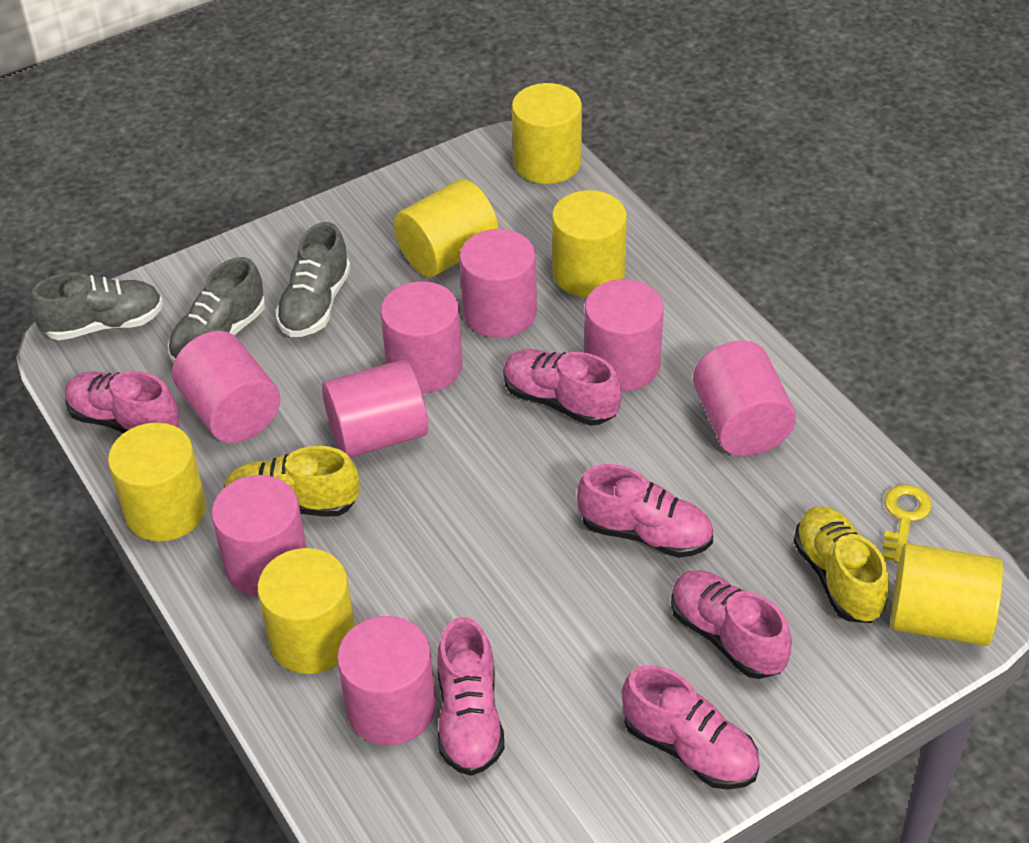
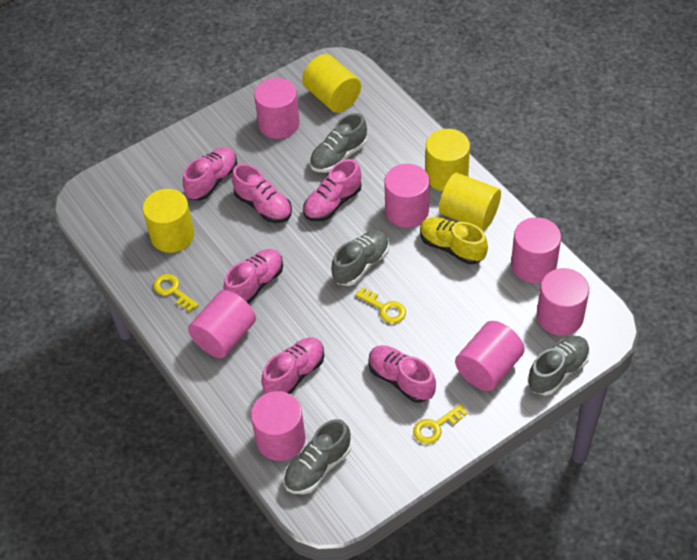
grey shoe: [30,273,163,341] [168,257,265,363] [275,222,351,337] = 3 -> [284,419,351,494] [310,113,367,173] [331,230,389,286] [528,336,590,396] = 4
pink cylinder: [172,331,280,443] [211,475,307,597] [322,359,428,458] [337,616,436,746] [380,281,463,393] [459,229,537,338] [584,279,664,391] [693,341,796,456] = 8 -> [188,290,256,358] [251,391,306,461] [254,78,300,139] [384,164,430,227] [455,321,525,391] [511,217,561,283] [537,268,589,336] = 7
yellow cylinder: [108,423,206,542] [257,548,355,674] [394,179,498,277] [512,83,582,184] [552,190,627,297] [891,543,1003,646] = 6 -> [143,189,194,253] [302,54,361,112] [425,129,470,191] [439,173,501,230] = 4
yellow key: [883,484,932,564] = 1 -> [154,274,198,312] [355,287,406,323] [413,404,468,444] = 3
yellow shoe: [224,446,360,517] [793,506,889,623] = 2 -> [420,217,488,264] = 1

